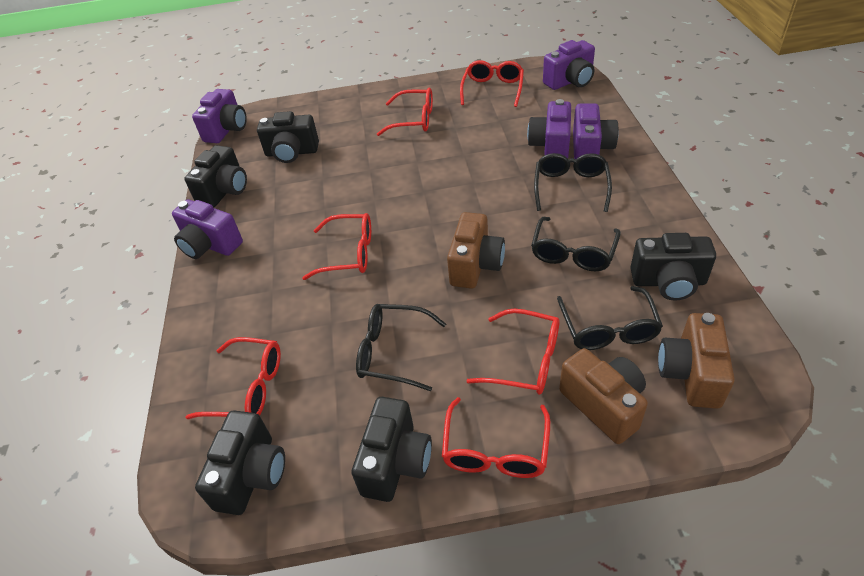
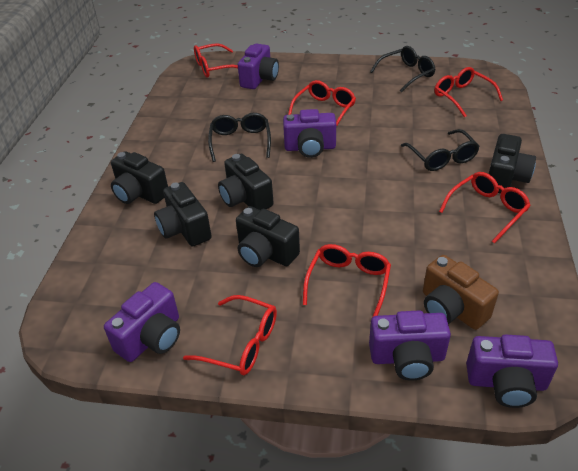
black glasses: [356,304,446,391] [531,217,620,271] [534,153,612,212] [557,286,663,350] = 4 -> [208,113,271,162] [370,46,436,93] [401,129,480,171] = 3
brown camera: [447,212,505,289] [559,348,648,444] [658,313,735,409] = 3 -> [423,255,499,330] = 1

